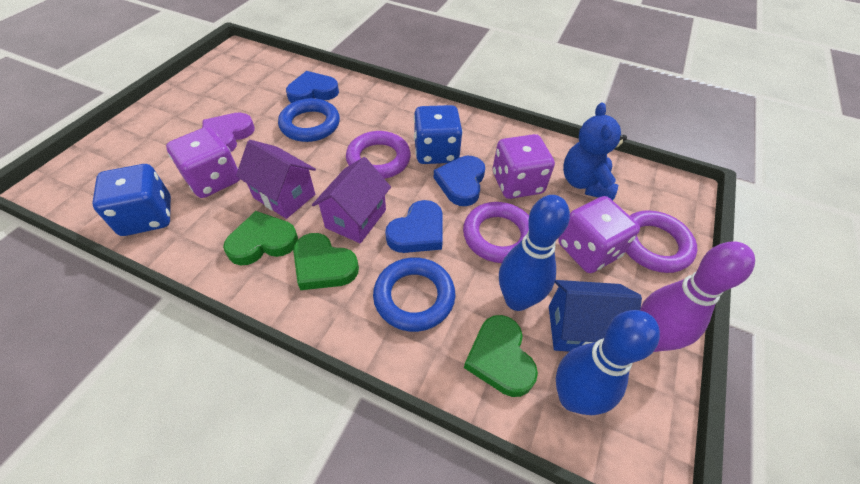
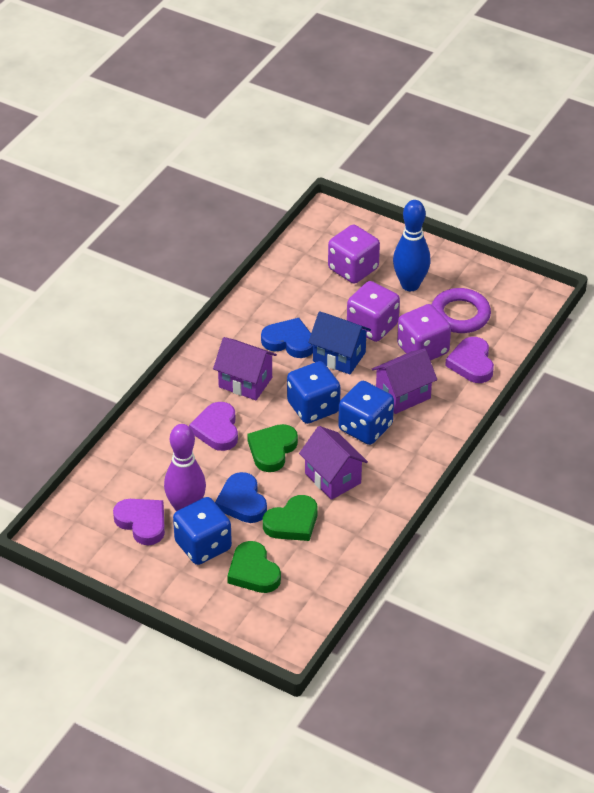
blue bowling pin: [499,195,570,311] [556,310,660,415] = 2 -> [393,200,430,291] = 1
blue dice: [92,164,171,236] [414,105,463,164] = 2 -> [173,497,232,565] [287,361,341,424] [338,381,394,445] = 3
blue heart: [286,71,339,103] [385,200,443,253] [434,156,485,206] = 3 -> [215,472,267,523] [261,318,313,358] = 2
blue ring: [278,98,340,142] [373,257,455,332] = 2 -> none = 0
blue teddy bear: [563,103,627,200] = 1 -> none = 0
purple heart: [202,113,255,152] = 1 -> [113,499,165,545] [189,402,238,451] [445,337,494,383] = 3
purple house: [236,140,316,219] [312,157,391,243] = 2 -> [213,337,277,400] [299,426,368,500] [372,348,437,414] = 3
purple ring: [346,131,411,179] [463,202,529,263] [626,210,697,273] = 3 -> [431,288,491,333] = 1

